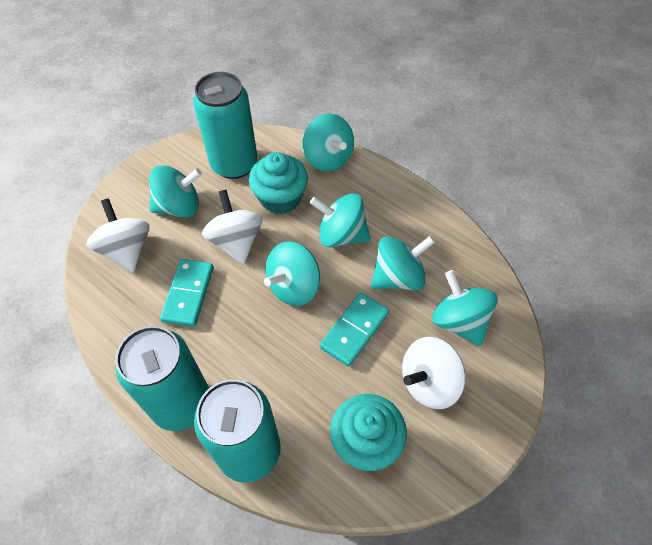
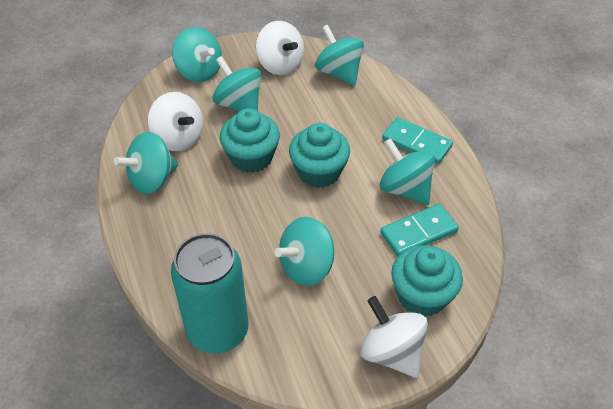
turquoise can: [115,326,209,431] [193,72,257,179] [194,379,281,483] = 3 -> [171,233,249,354] = 1
turquoise cupcake: [249,152,308,214] [330,394,407,471] = 2 -> [220,108,280,173] [289,123,350,188] [391,245,463,317] = 3

